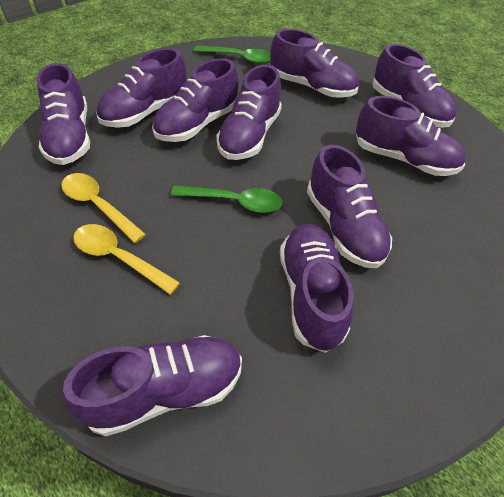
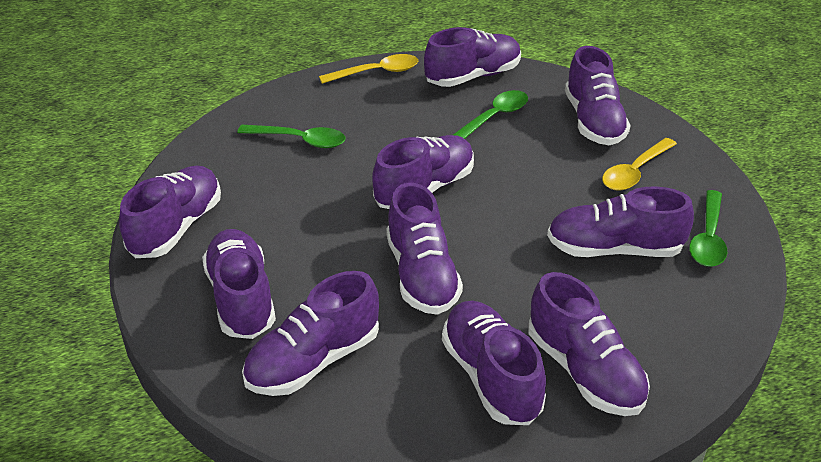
green spoon: [171,185,282,213] [194,45,271,64] = 2 -> [237,125,346,148] [453,90,528,139] [689,190,727,267] = 3

